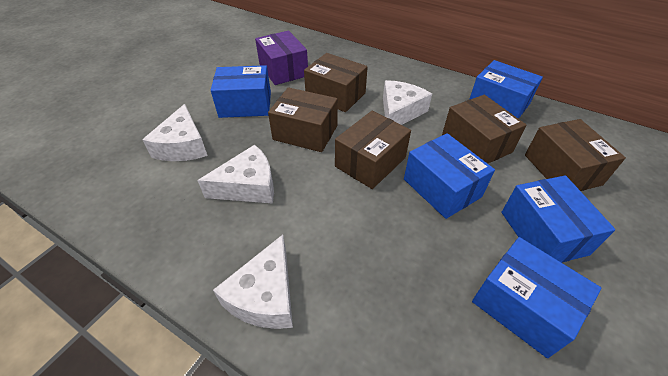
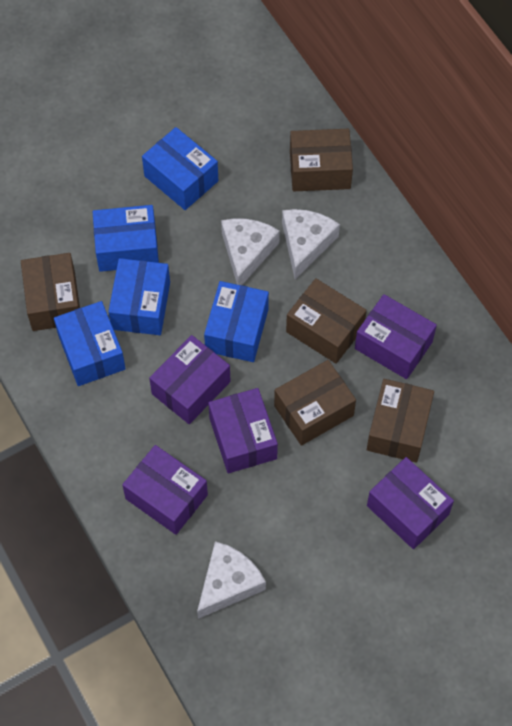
purple box: [255,31,308,85] = 1 -> [122,445,208,535] [149,335,231,424] [208,388,278,473] [355,294,437,379] [367,457,454,549] = 5
white cheese: [142,104,208,161] [197,145,274,204] [213,235,293,329] [383,80,432,125] = 4 -> [197,541,266,619] [221,218,280,285] [282,209,340,279] = 3

